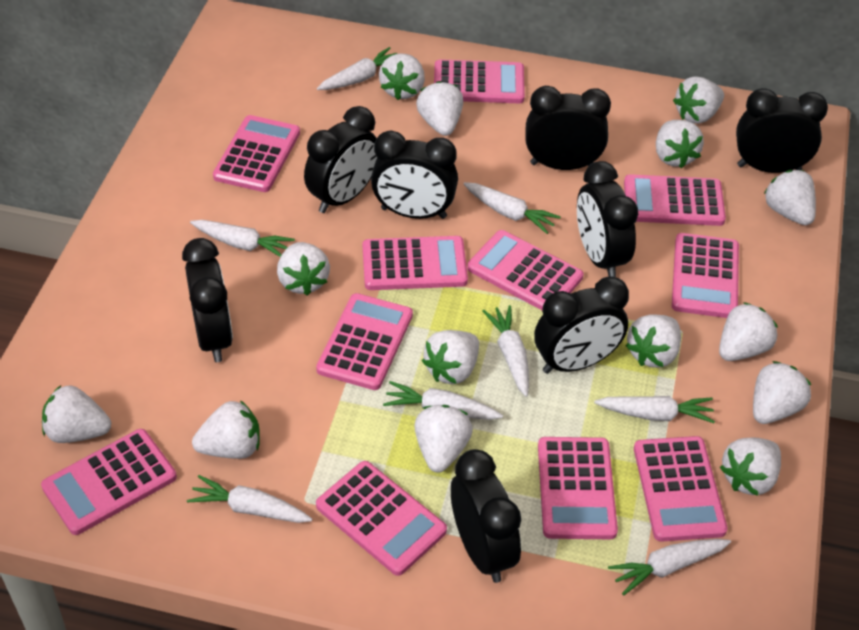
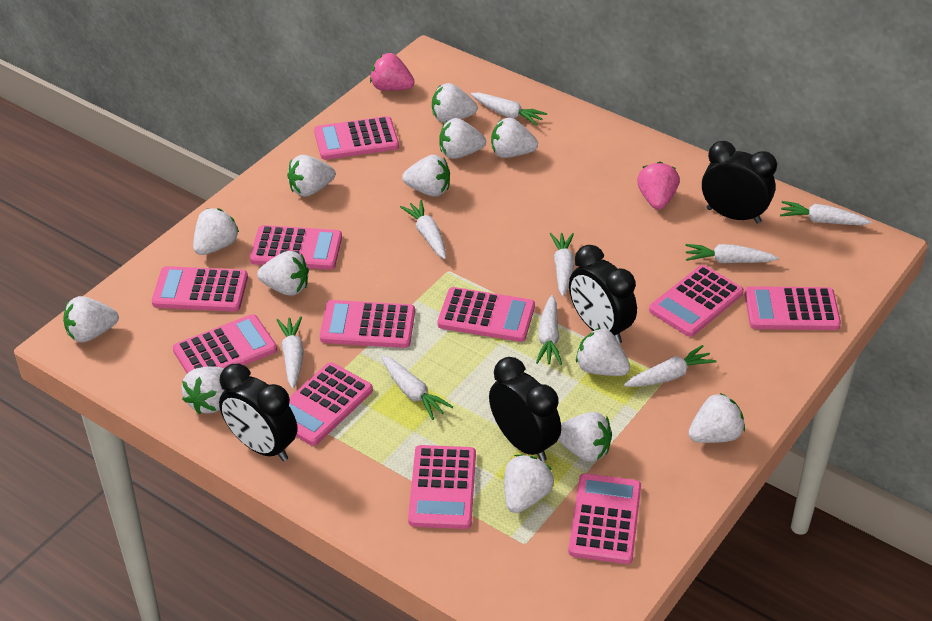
black clock: [182,238,233,362] [304,106,377,213] [371,130,458,219] [451,449,521,583] [525,86,611,170] [534,276,629,374] [577,161,638,277] [736,88,828,173] = 8 -> [219,364,297,461] [489,357,561,462] [569,245,637,344] [702,141,777,224] = 4
pink strawberry: none = 0 -> [370,53,415,91] [637,162,680,210] = 2
white carrot: [187,475,312,523] [190,220,295,257] [317,47,397,90] [383,381,503,420] [464,182,561,234] [482,305,529,397] [594,396,715,423] [608,539,731,595] = 8 -> [276,316,304,389] [381,355,453,420] [400,200,446,259] [471,93,547,126] [536,295,562,365] [550,233,574,297] [624,345,717,387] [685,244,779,263] [780,201,872,225] = 9
white strawberry: [42,385,111,443] [192,400,260,459] [277,242,330,296] [379,54,425,100] [414,405,473,472] [416,81,463,136] [422,330,479,384] [625,314,681,368] [656,120,704,168] [673,76,724,124] [719,302,778,361] [720,437,781,496] [753,361,811,424] [764,170,816,225] = 14 -> [63,296,119,342] [182,366,224,414] [193,208,239,255] [257,251,309,296] [287,155,335,197] [402,155,450,197] [432,83,478,123] [439,118,486,159] [491,118,538,158] [504,455,554,513] [558,412,612,462] [576,328,630,376] [688,393,745,443] = 13

